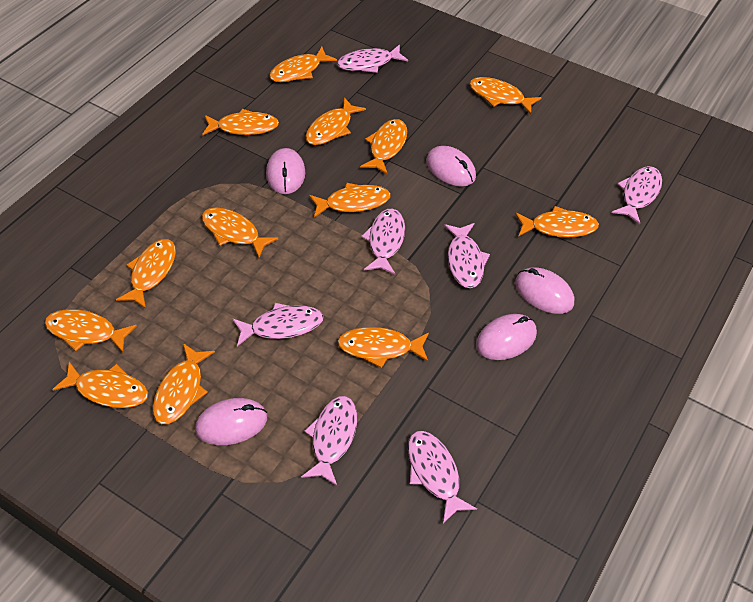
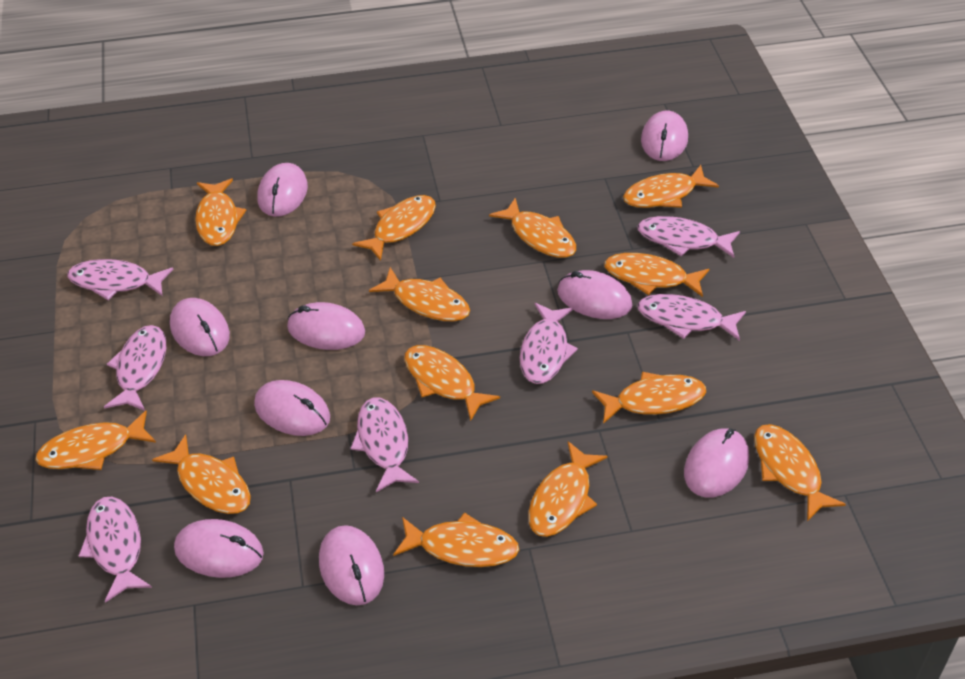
pink mouse: [195,398,267,445] [266,148,305,194] [426,146,476,187] [476,314,537,360] [515,267,574,314] = 5 -> [170,298,230,356] [174,519,264,578] [254,380,330,436] [257,163,308,217] [287,302,365,350] [319,525,384,605] [557,270,632,319] [641,111,688,161] [684,428,749,497] = 9

